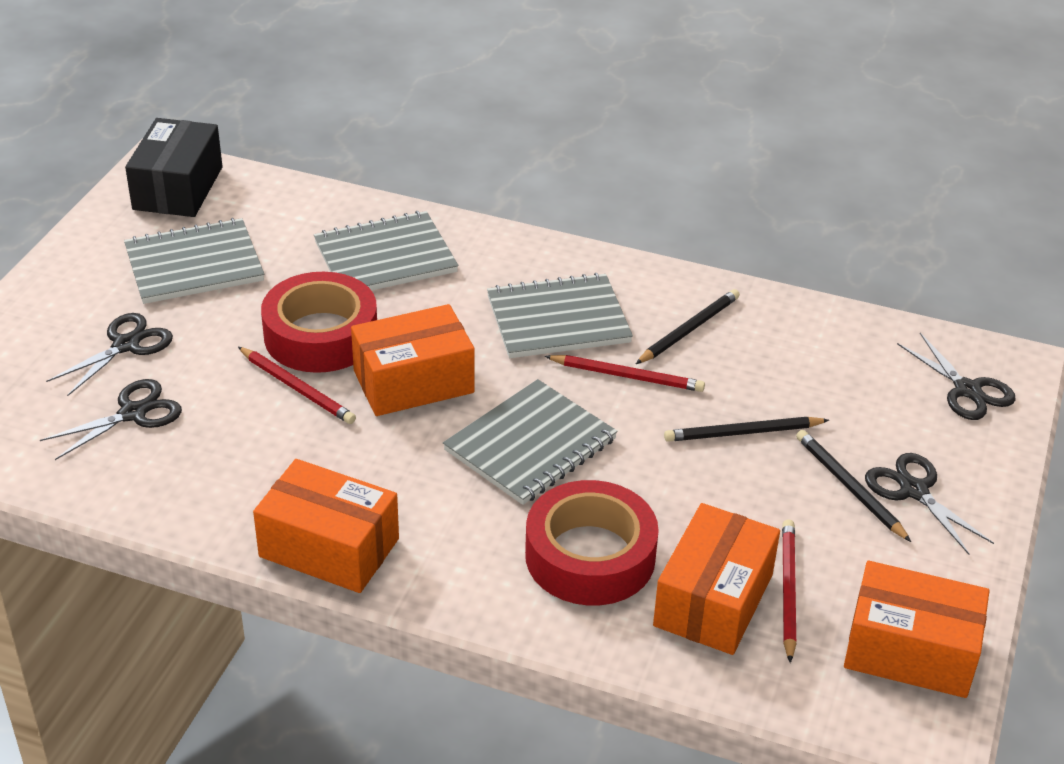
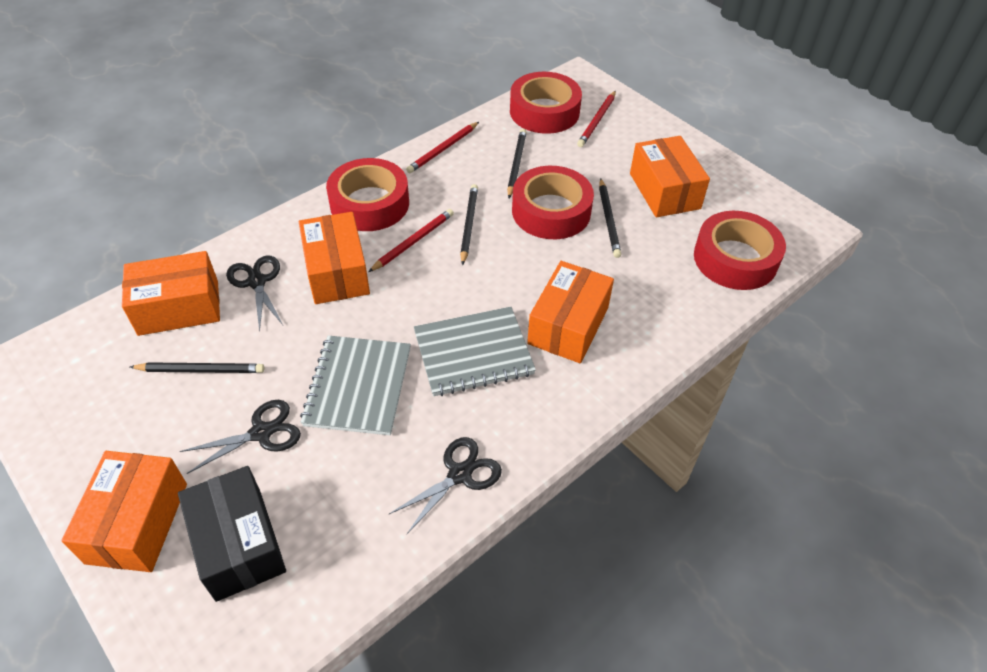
black pencil: [636,289,740,364] [664,417,829,442] [796,430,911,542] = 3 -> [130,362,264,373] [460,184,478,266] [507,129,527,198] [599,179,621,258] = 4
black scissors: [40,379,182,460] [46,313,173,396] [865,453,994,555] [897,333,1016,420] = 4 -> [180,400,301,474] [226,255,283,332] [389,437,502,534] = 3
grey notebook: [124,218,264,304] [314,211,458,291] [443,379,618,505] [487,273,633,358] = 4 -> [300,336,411,435] [414,307,536,396] = 2
orange box: [253,459,399,593] [351,304,475,416] [653,503,780,655] [844,561,989,698] = 4 -> [61,451,187,572] [122,251,220,336] [299,212,370,304] [527,261,614,363] [630,136,710,217] = 5
red tape: [261,272,377,373] [525,480,659,605] = 2 -> [326,158,409,231] [510,72,582,134] [512,166,594,239] [694,211,786,290] = 4

